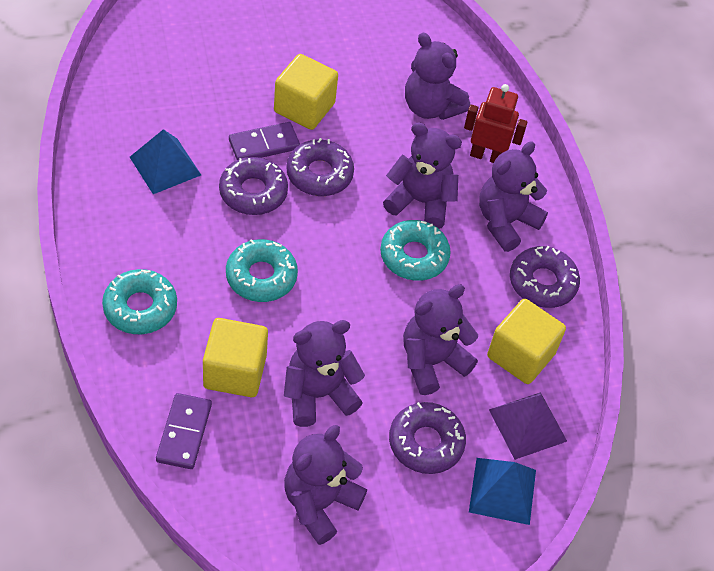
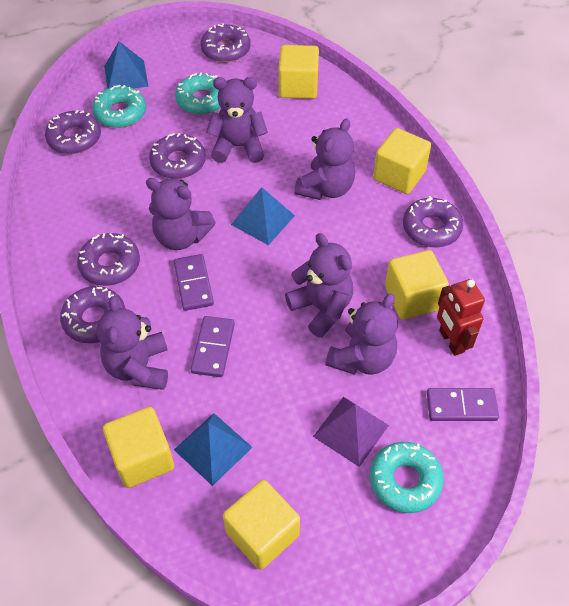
blue pyramid: [130,129,201,194] [469,458,536,525] = 2 -> [104,41,149,89] [174,413,253,486] [231,187,295,245] = 3
purple domino: [156,393,212,469] [229,122,300,160] = 2 -> [174,254,214,311] [191,316,235,377] [427,388,499,421] = 3
purple donut: [219,157,288,215] [286,138,354,196] [389,402,466,474] [510,246,580,308] = 4 -> [45,110,101,154] [60,286,126,343] [77,233,140,286] [149,133,206,179] [200,24,251,63] [403,196,463,247] = 6
yellow cube: [203,318,268,397] [274,54,338,130] [487,299,566,384] = 3 -> [103,407,174,488] [223,480,300,570] [279,45,319,99] [373,128,431,194] [385,250,449,319] = 5

